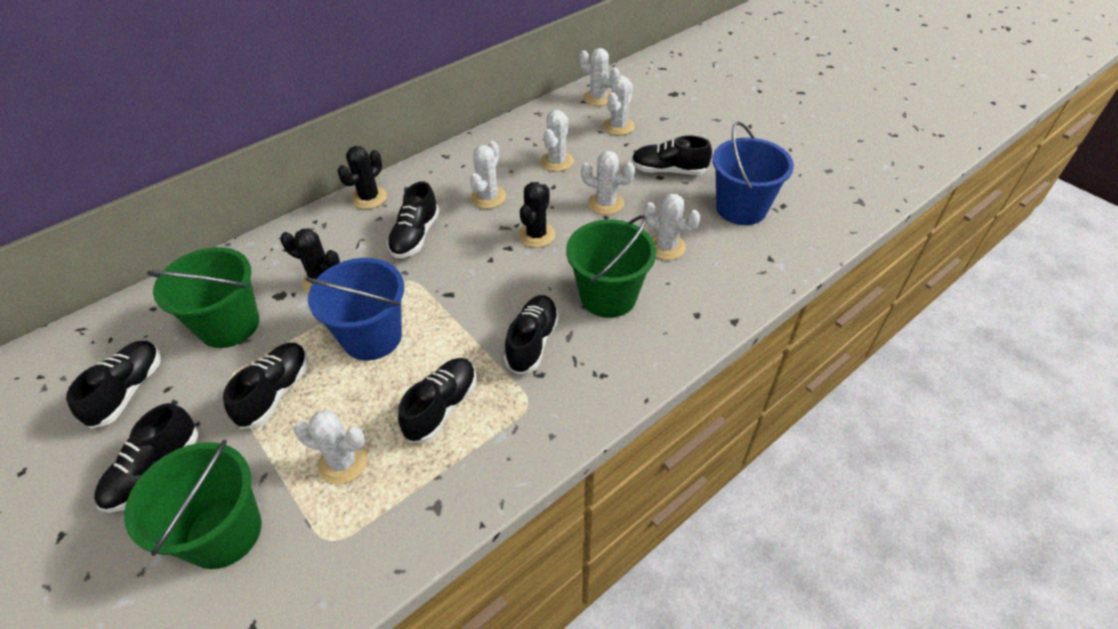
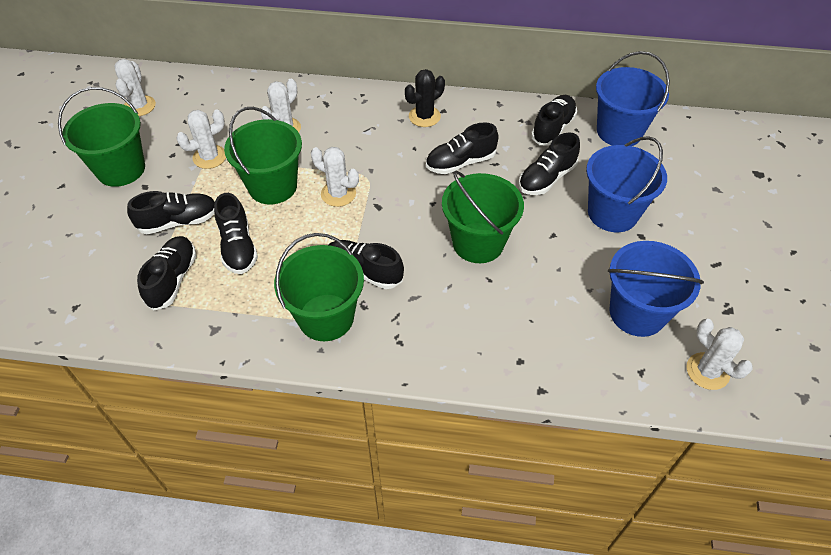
black cactus: [280,229,340,293] [337,146,387,209] [518,182,555,248] = 3 -> [405,69,445,127] = 1
blue bucket: [306,258,404,361] [712,122,794,225] = 2 -> [586,136,667,232] [596,51,670,146] [608,241,704,337] = 3
green bucket: [124,440,261,569] [147,247,259,348] [566,215,657,318] = 3 -> [58,87,145,187] [224,107,302,205] [274,233,364,341] [442,171,524,263] = 4
white cactus: [294,410,368,484] [470,141,506,209] [540,110,574,172] [580,48,620,106] [581,151,635,215] [603,76,635,135] [644,194,700,260] = 7 -> [114,59,156,116] [176,110,226,169] [261,79,301,132] [311,147,359,207] [687,319,753,390] = 5

